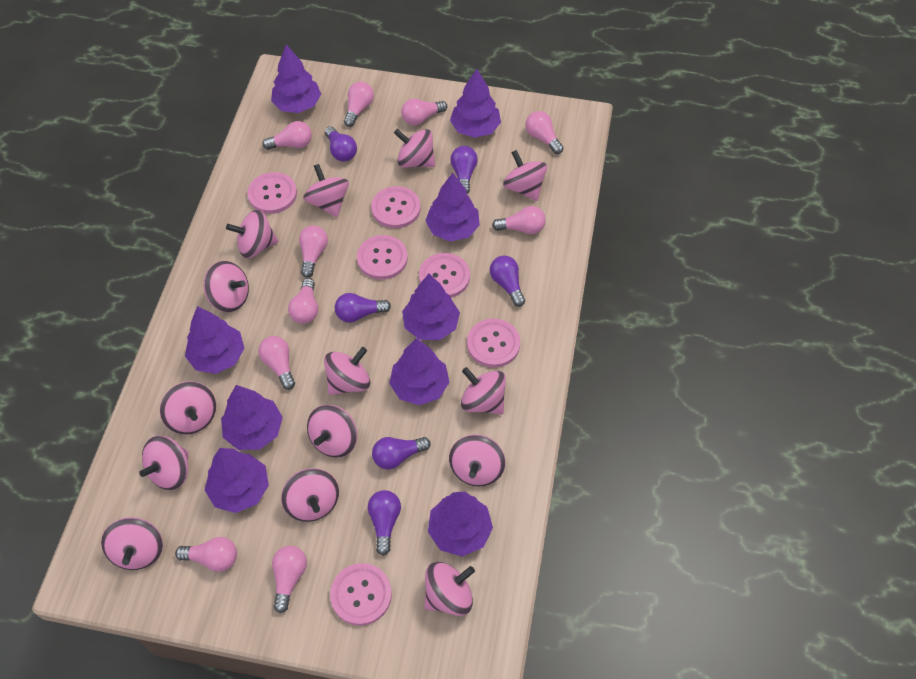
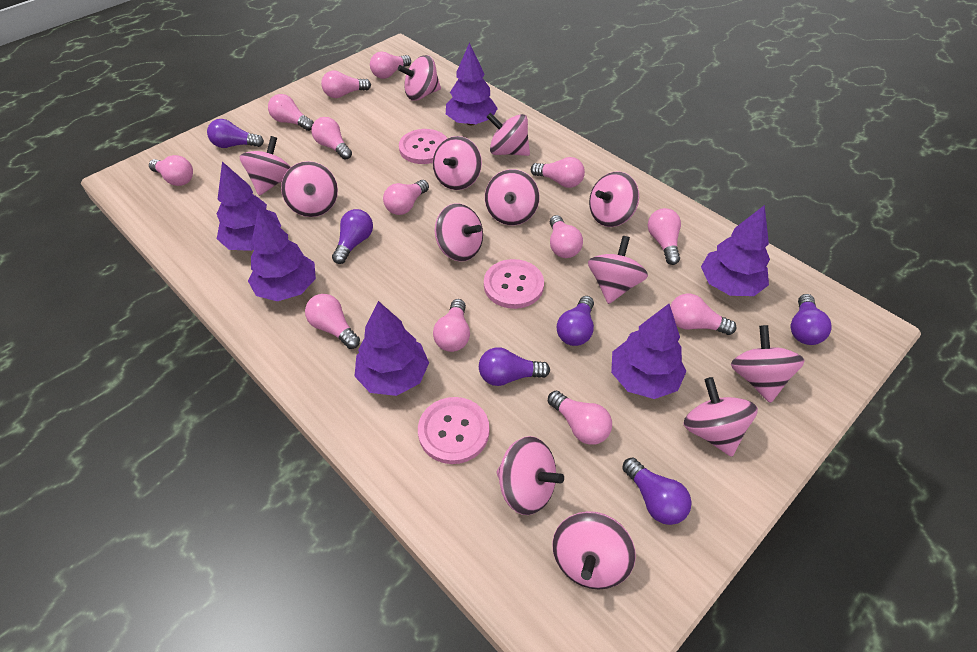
pink button: [247,172,297,214] [330,563,392,626] [357,235,408,280] [371,186,420,228] [419,253,470,298] [467,319,520,368] = 6 -> [399,129,447,164] [418,397,489,464] [484,259,544,309] = 3
pink light bulb: [175,537,237,572] [258,336,295,390] [262,121,312,150] [272,546,307,613] [288,278,318,324] [299,226,328,278] [344,82,374,127] [401,98,447,125] [492,206,546,234] [525,111,564,154] = 10 -> [149,155,193,186] [268,94,314,131] [305,294,360,349] [311,117,352,160] [321,71,371,98] [370,52,411,79] [383,180,429,215] [433,299,470,352] [531,157,585,188] [548,391,612,445] [550,215,583,258] [648,208,681,265] [670,293,737,335] = 13
pink spinning top: [101,517,163,570] [139,436,189,490] [160,381,216,435] [203,261,249,312] [226,210,279,258] [281,468,339,522] [303,164,349,217] [307,405,358,458] [324,347,370,395] [394,129,435,168] [424,562,475,616] [449,434,506,486] [461,367,506,415] [503,150,547,201] = 14 -> [240,136,290,196] [281,161,338,217] [398,55,441,101] [433,136,482,190] [435,203,483,261] [485,169,540,225] [487,113,530,156] [496,436,564,515] [552,511,636,589] [588,236,648,304] [589,172,639,227] [684,377,758,457] [731,325,805,403] = 13
purple tree: [185,306,245,374] [205,448,269,513] [221,385,283,450] [271,45,321,113] [389,338,450,405] [402,274,460,340] [425,173,480,241] [428,492,493,557] [450,69,501,138] = 9 -> [217,161,281,251] [248,209,316,301] [354,301,429,396] [446,43,498,125] [611,304,687,399] [701,205,770,296] = 6

